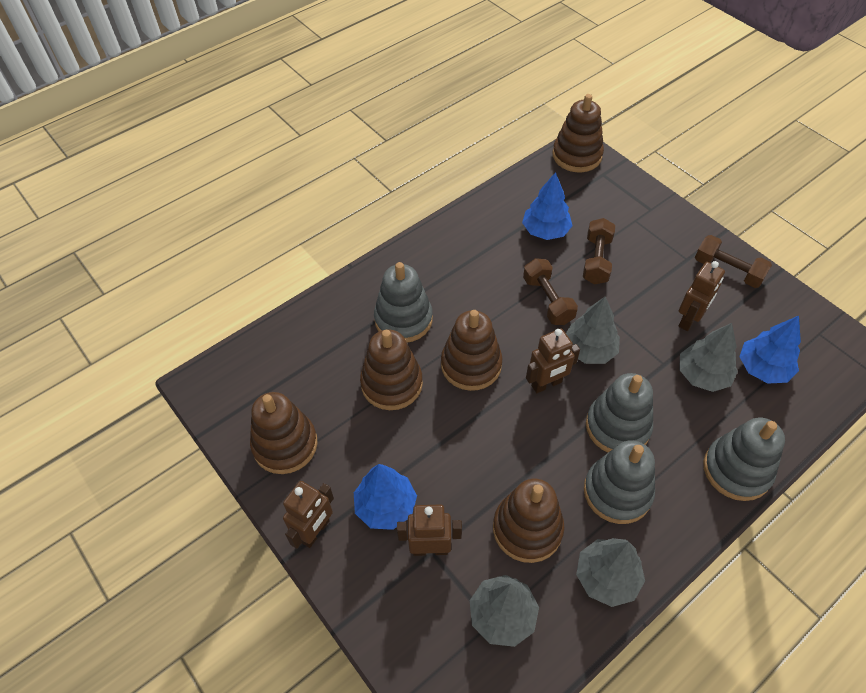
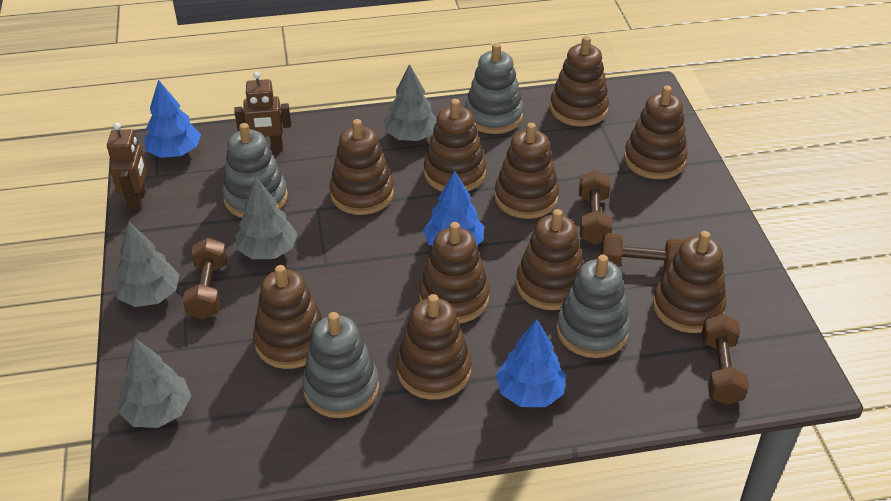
brown dumbbell: [523,258,578,325] [583,218,615,285] [695,235,772,288] = 3 -> [183,238,227,320] [579,170,612,244] [601,233,684,271] [701,313,749,405] = 4
brown robot: [283,481,334,549] [397,504,462,556] [526,329,580,393] [679,261,725,331] = 4 -> [107,123,147,210] [234,72,291,150] = 2
brown stacking toy: [250,392,318,474] [360,330,423,410] [441,310,502,391] [493,479,564,563] [553,94,604,172] = 5 -> [253,265,323,369] [330,119,394,215] [396,294,471,400] [419,222,490,323] [424,99,486,191] [494,123,559,219] [516,209,584,310] [550,36,609,126] [624,86,688,179] [653,231,726,333] = 10

